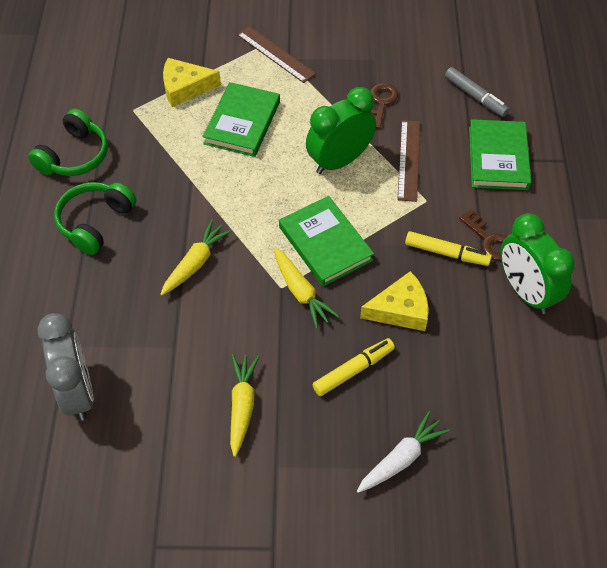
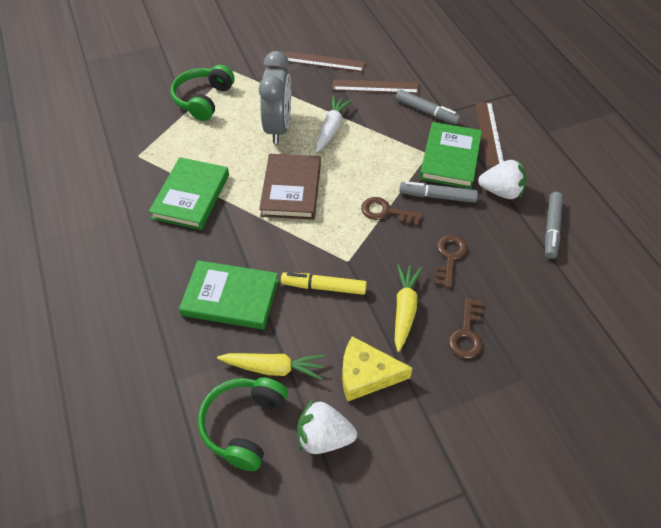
brown book: none = 0 -> [259,154,321,220] = 1
brown key: [370,83,398,129] [459,209,507,260] = 2 -> [361,197,423,226] [435,235,467,288] [448,298,483,359] = 3
brown ruler: [237,26,316,83] [397,120,420,202] = 2 -> [284,51,366,72] [332,79,419,94] [475,102,504,167] = 3
green clock: [306,87,376,174] [501,213,575,314] = 2 -> none = 0
grey marker: [445,67,509,117] = 1 -> [396,90,461,125] [399,181,478,203] [545,192,563,259] = 3
white strawberry: none = 0 -> [297,400,357,454] [478,160,527,199] = 2
yellow carrot: [160,219,232,296] [230,354,260,457] [274,248,339,329] = 3 -> [217,353,325,380] [394,264,422,352] = 2
yellow cheese: [163,58,221,107] [360,271,429,331] = 2 -> [342,336,412,402] = 1
yellow marker: [312,338,395,396] [405,231,492,266] = 2 -> [281,272,367,295] = 1

